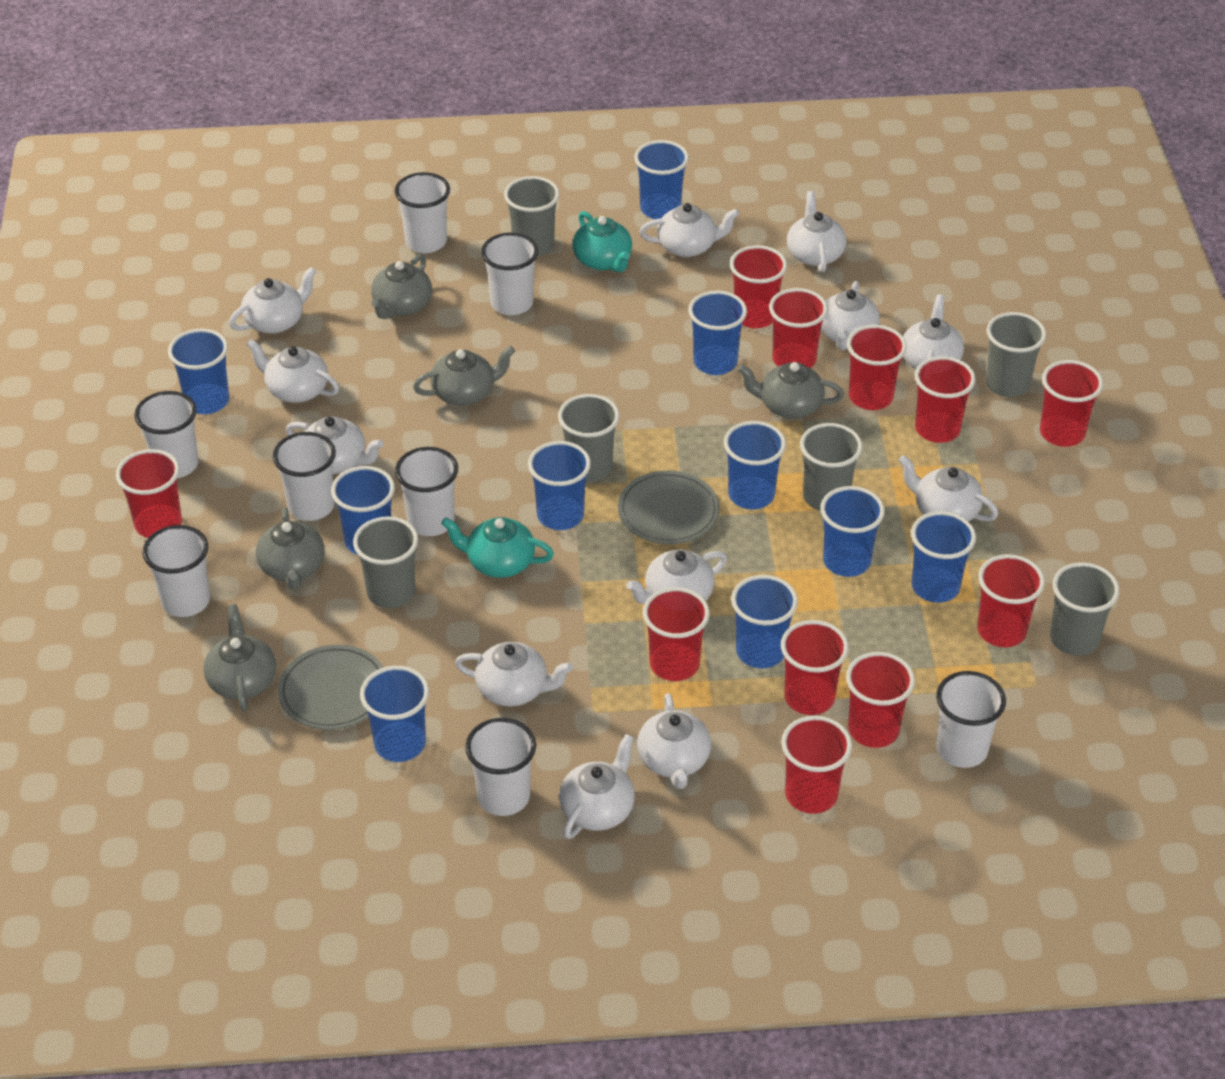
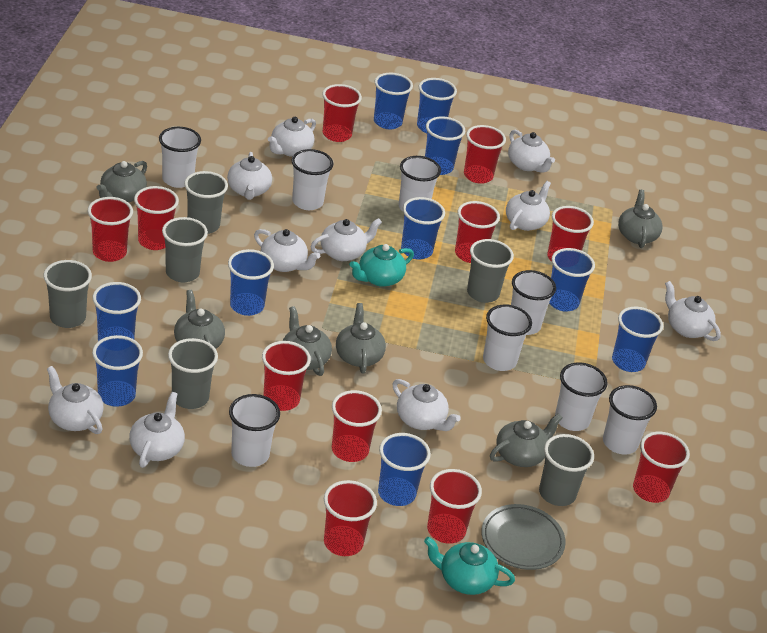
grey plate: [278,645,384,730] [618,471,720,544] = 2 -> [481,504,566,570] = 1
grey teapot: [204,604,276,712] [256,507,325,590] [371,254,432,319] [413,346,515,406] [738,362,844,419] = 5 -> [96,161,147,203] [174,290,225,349] [283,306,332,376] [336,303,386,374] [490,413,563,467] [618,190,663,248] = 6
white teapot: [229,267,317,334] [246,339,339,403] [286,416,383,474] [455,642,573,707] [559,734,635,839] [626,550,727,604] [637,693,711,789] [640,203,739,257] [787,191,846,272] [821,281,880,350] [899,455,999,521] [903,295,964,369] = 12 -> [47,366,104,434] [129,392,185,468] [227,152,272,200] [254,229,320,272] [268,117,316,157] [310,218,382,261] [392,379,461,431] [506,181,551,231] [508,130,555,173] [665,281,721,341] = 10

